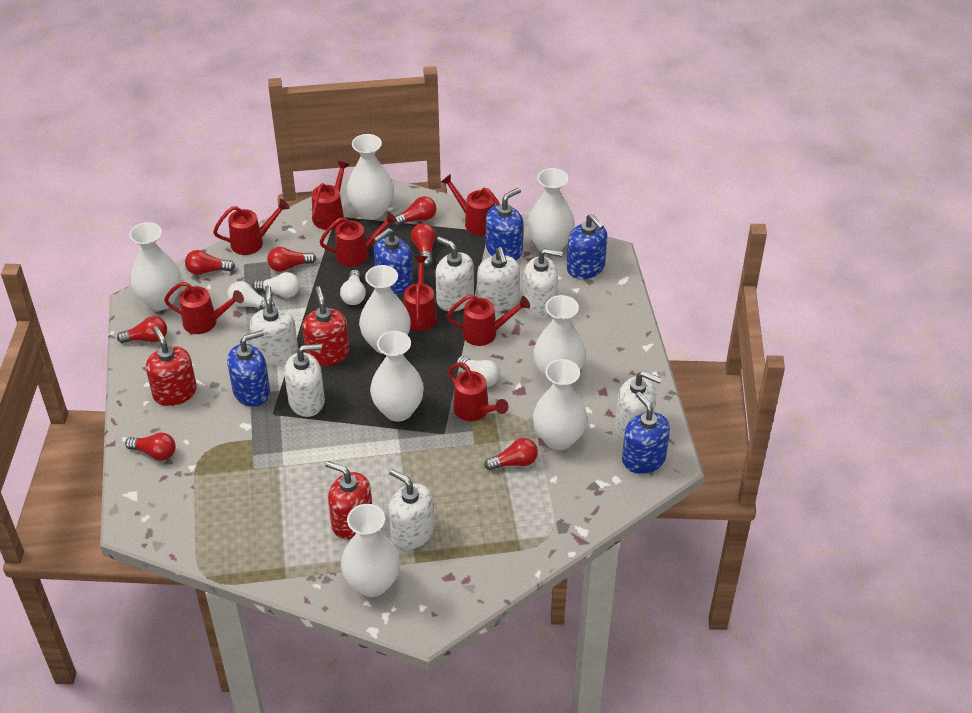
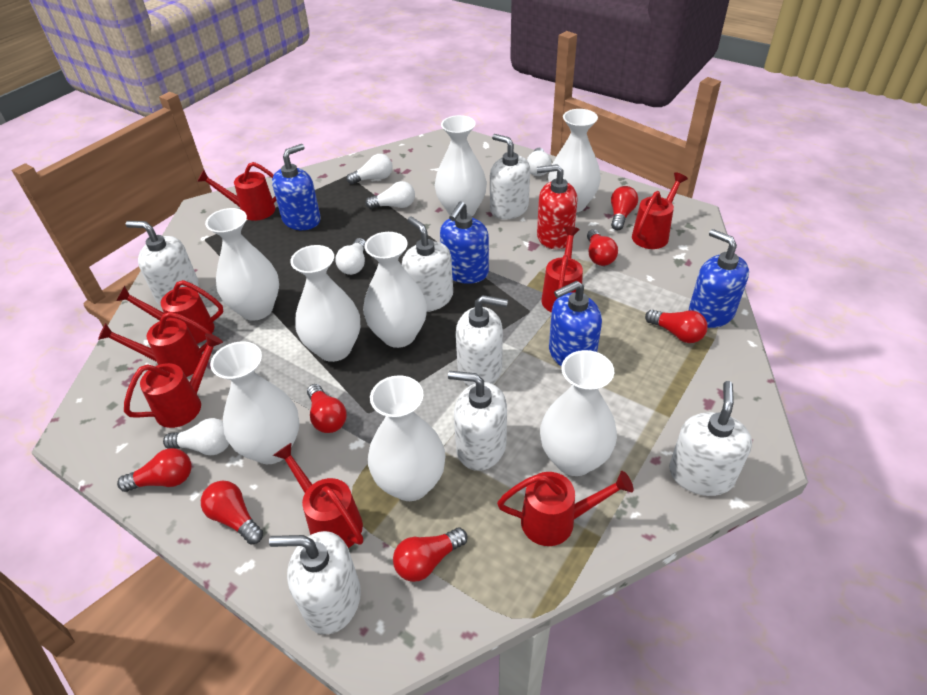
blue soap dispenser: [227,330,270,407] [374,228,413,295] [486,188,524,260] [567,214,607,279] [622,392,670,474] = 5 -> [272,144,321,230] [440,201,489,284] [549,281,602,366] [689,229,749,328] = 4
red soap dispenser: [146,326,197,406] [302,286,349,366] [325,461,372,539] = 3 -> [537,164,578,249] = 1
white light bulb: [227,281,275,309] [252,272,300,298] [340,270,366,305] [457,356,500,387] = 4 -> [163,418,229,455] [336,238,366,275] [346,154,393,184] [365,181,415,209] [527,148,551,176] = 5

